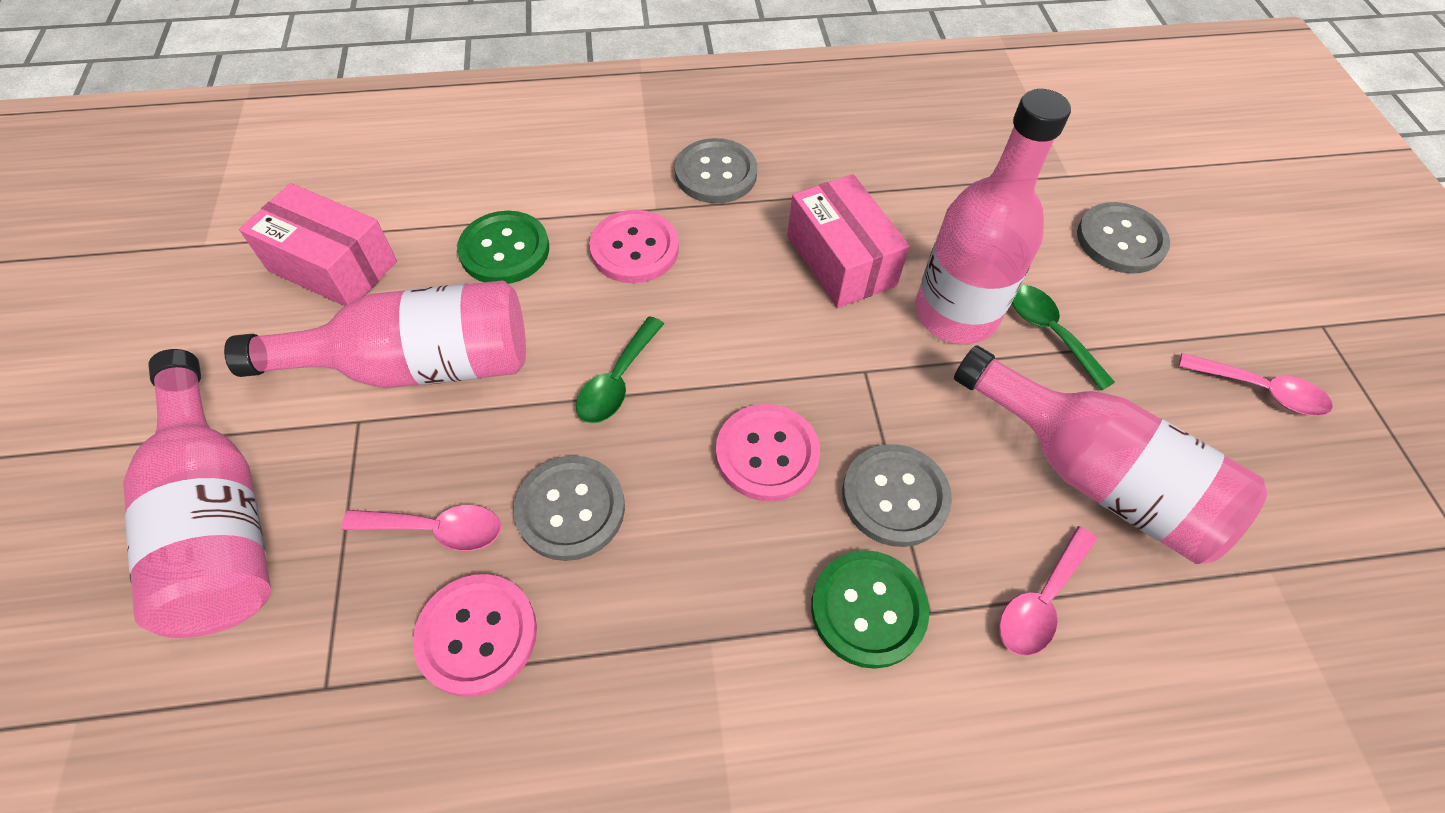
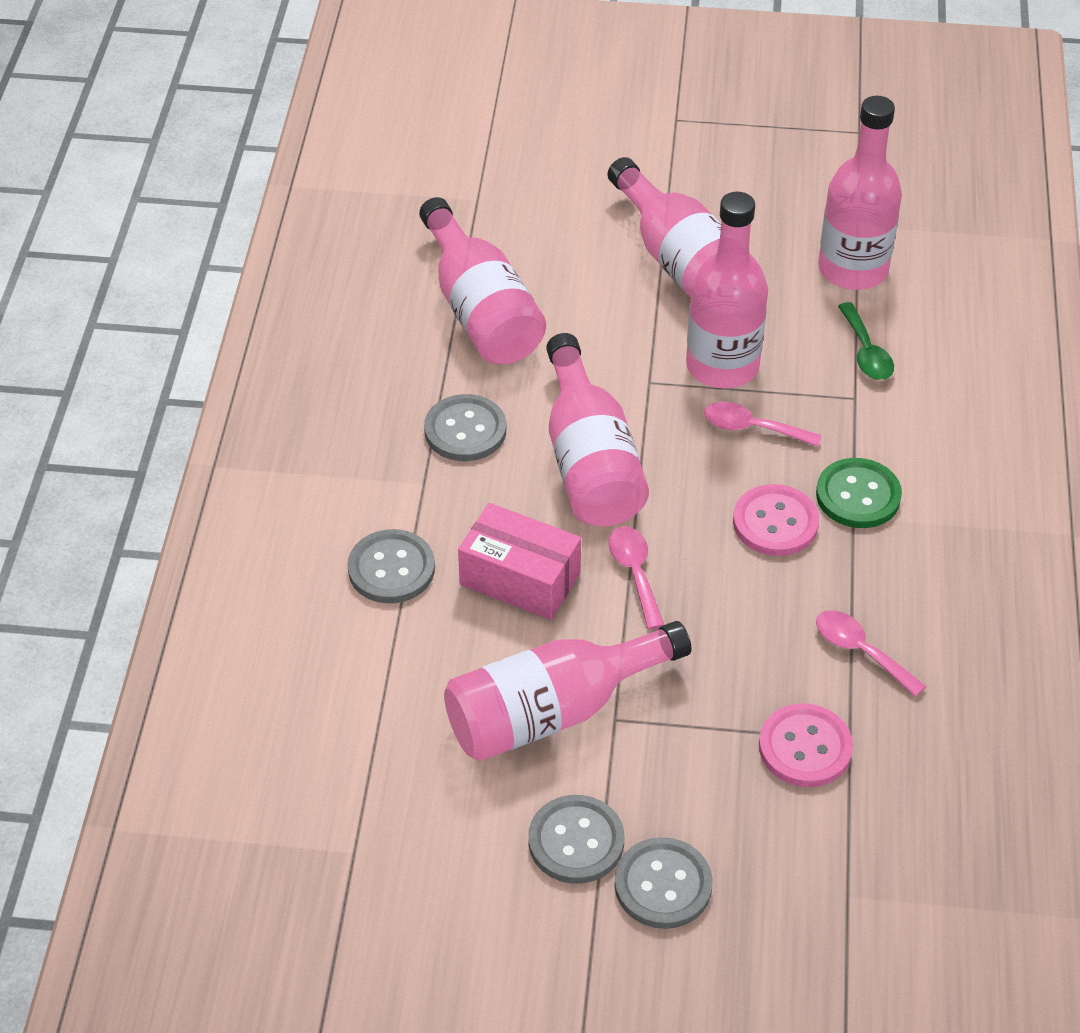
green button: [457,211,549,284] [811,550,929,669] = 2 -> [816,458,902,528] = 1
green spoon: [576,316,664,423] [1012,285,1115,391] = 2 -> [838,302,894,380] = 1
pink bottle: [123,349,271,638] [224,281,526,388] [915,89,1071,344] [954,345,1267,564] = 4 -> [419,197,546,365] [444,621,692,761] [546,333,649,526] [608,157,757,298] [686,192,768,388] [818,96,902,290] = 6
pink box: [239,183,397,306] [787,174,910,308] = 2 -> [458,503,581,620] = 1
pink button: [413,574,537,697] [589,210,679,283] [716,404,820,501] = 3 -> [733,484,819,556] [759,703,853,787] = 2

